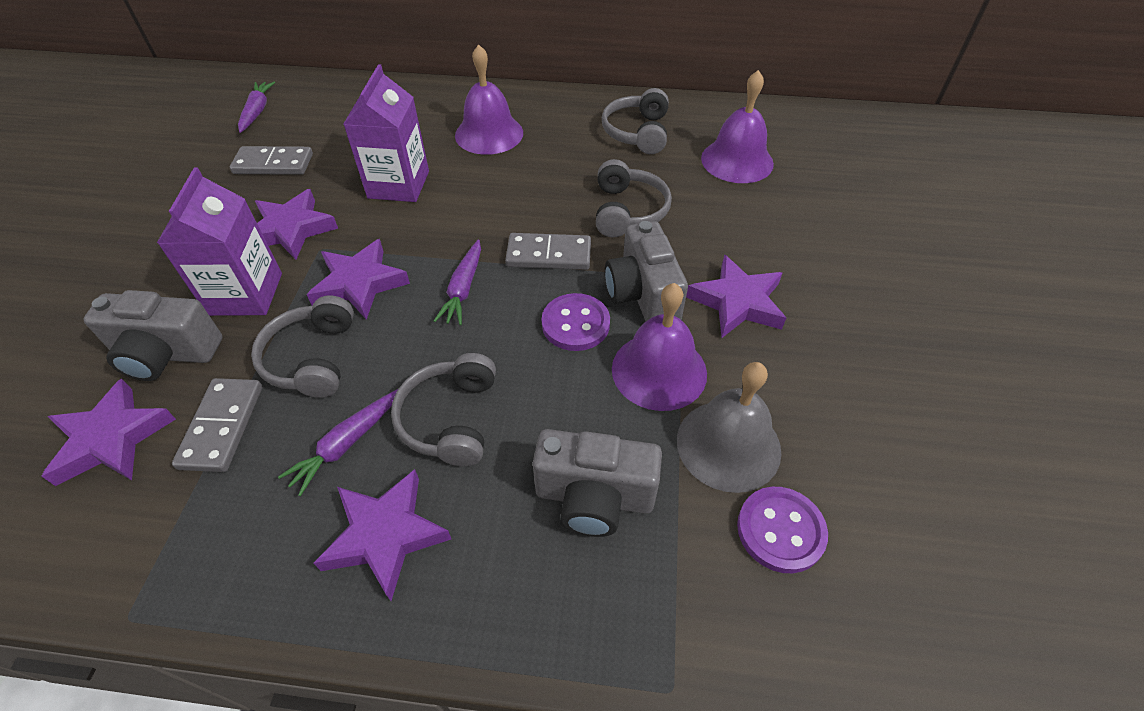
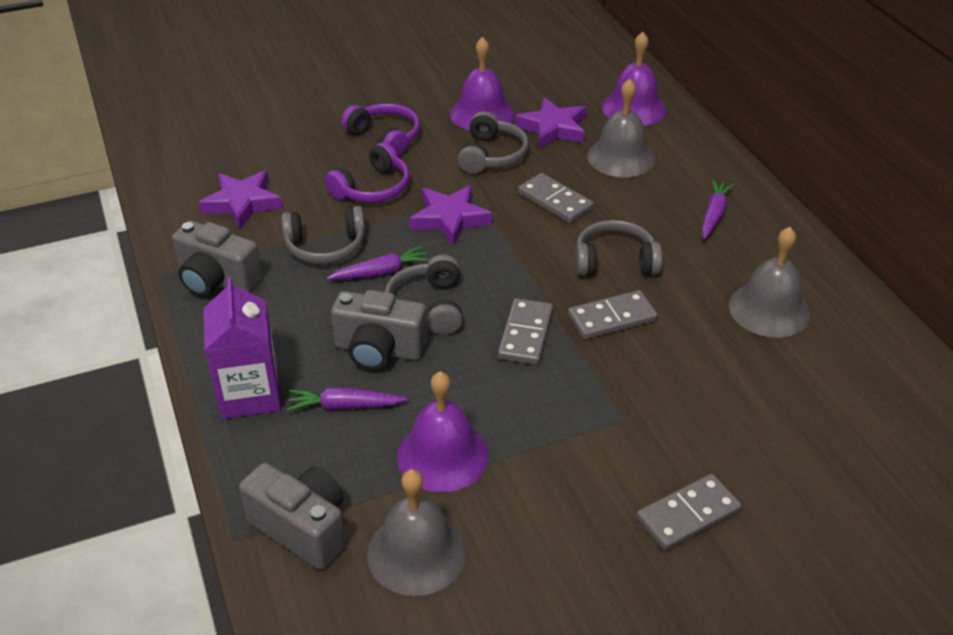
grey bell: [677,362,782,493] = 1 -> [367,469,467,596] [587,79,655,177] [729,227,810,338] = 3
grey domino: [172,378,262,472] [230,146,313,175] [505,233,591,270] = 3 -> [498,298,553,365] [518,173,594,223] [568,290,658,339] [636,474,742,551] = 4
purple button: [541,293,610,351] [737,487,828,573] = 2 -> none = 0
purple carton: [157,167,282,316] [343,64,429,202] = 2 -> [203,277,281,419] = 1
purple headphones: none = 0 -> [325,142,410,203] [342,103,420,157] = 2
purple star: [42,379,176,486] [255,189,338,260] [307,239,410,320] [314,469,451,601] [686,255,786,338] = 5 -> [198,170,283,229] [410,185,492,246] [515,97,586,149] = 3

